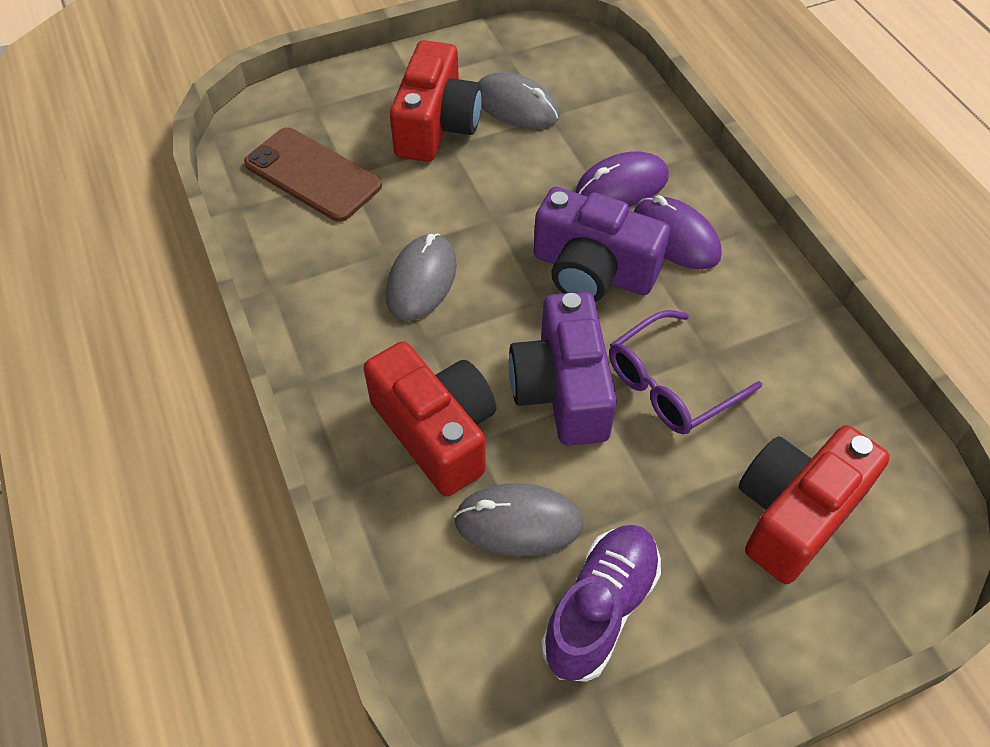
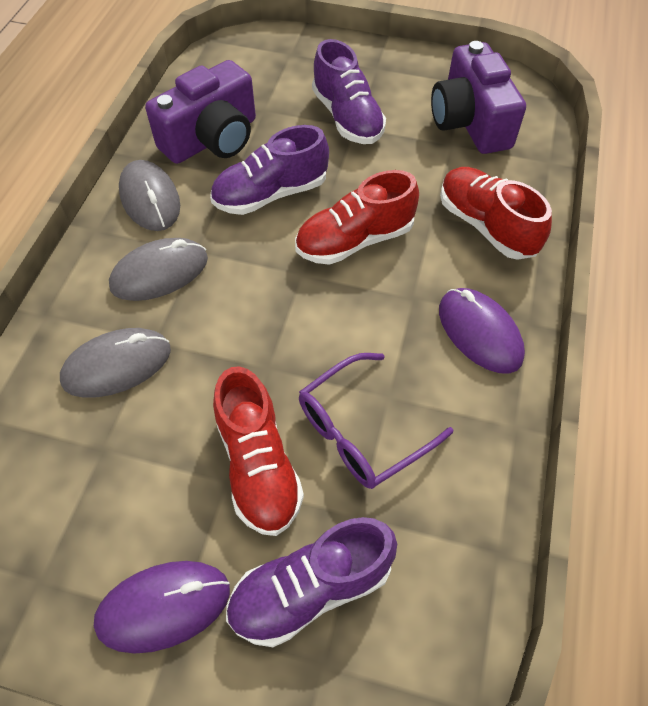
brown phone: [244,127,382,222] = 1 -> none = 0
purple shoe: [541,525,661,682] = 1 -> [210,125,329,215] [226,517,397,647] [312,39,386,144] = 3
red camera: [363,341,496,497] [390,40,482,162] [738,425,890,584] = 3 -> none = 0
red shoe: none = 0 -> [213,366,304,536] [295,170,419,265] [440,167,552,260] = 3

